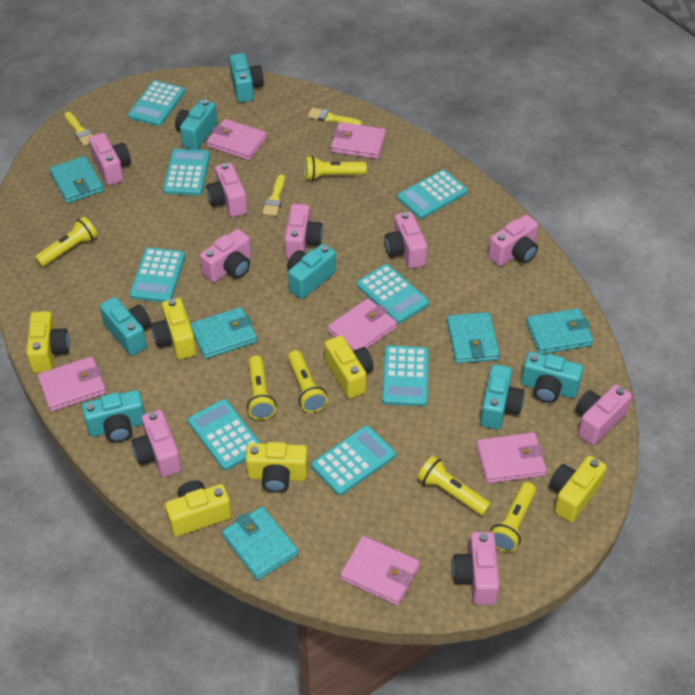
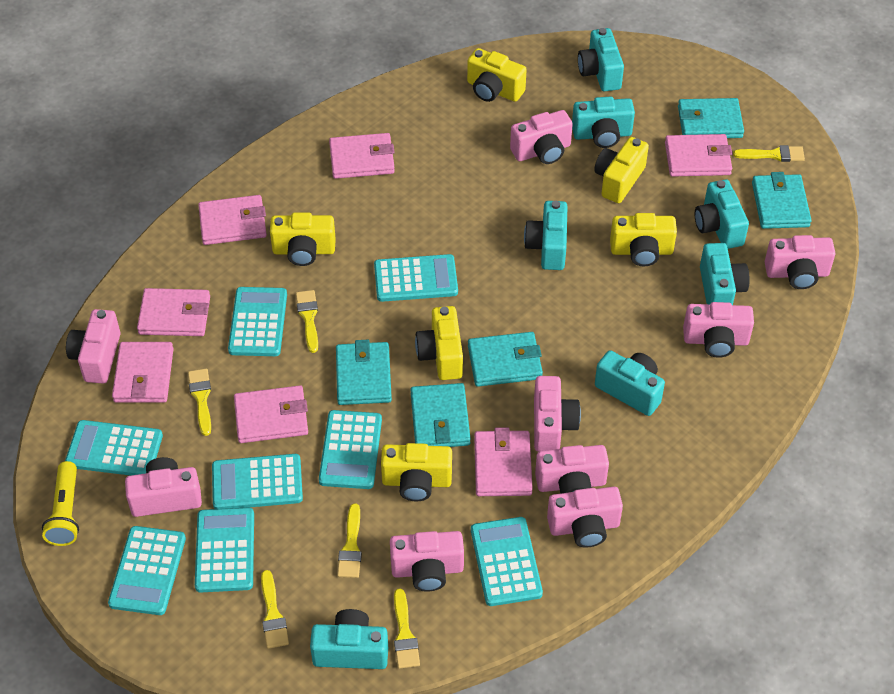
pink wallet: [37,356,106,412] [206,119,267,160] [328,299,397,351] [331,122,386,159] [340,536,420,605] [476,432,547,483] = 6 -> [112,342,174,403] [137,288,210,336] [198,195,267,245] [234,385,308,443] [329,133,395,179] [474,427,533,496] [665,134,732,177] = 7
yellow brush: [65,112,93,146] [262,175,285,216] [308,107,362,125] = 3 -> [188,369,211,436] [261,570,289,649] [296,290,318,353] [337,503,362,578] [394,588,420,669] [733,145,805,162] = 6
yellow flashlight: [35,216,98,267] [247,356,276,420] [288,350,328,413] [305,156,367,181] [417,456,491,516] [490,482,536,552] = 6 -> [42,461,79,546] = 1

